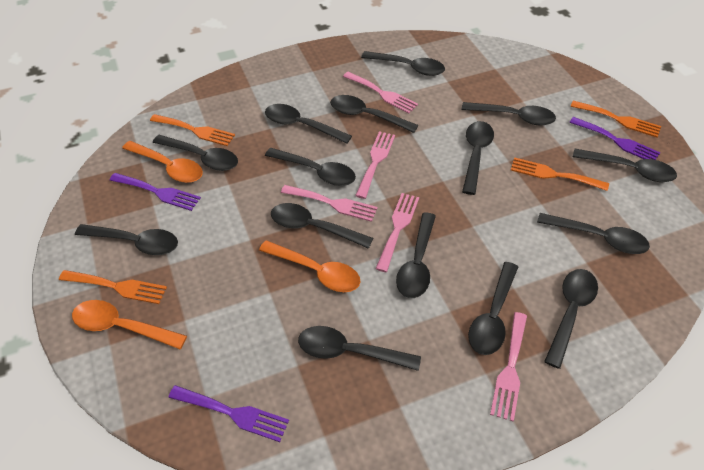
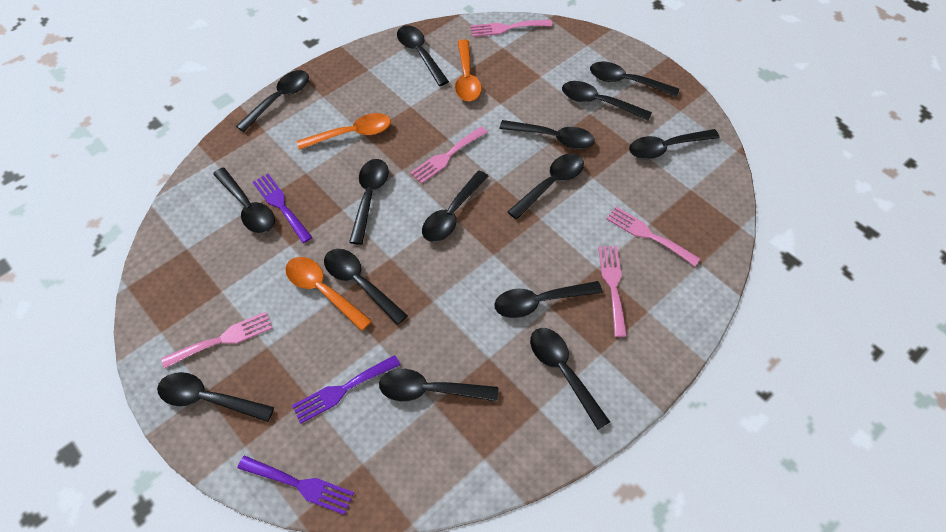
orange fork: [59,270,167,304] [150,114,235,146] [511,157,609,191] [570,100,661,137] = 4 -> none = 0

